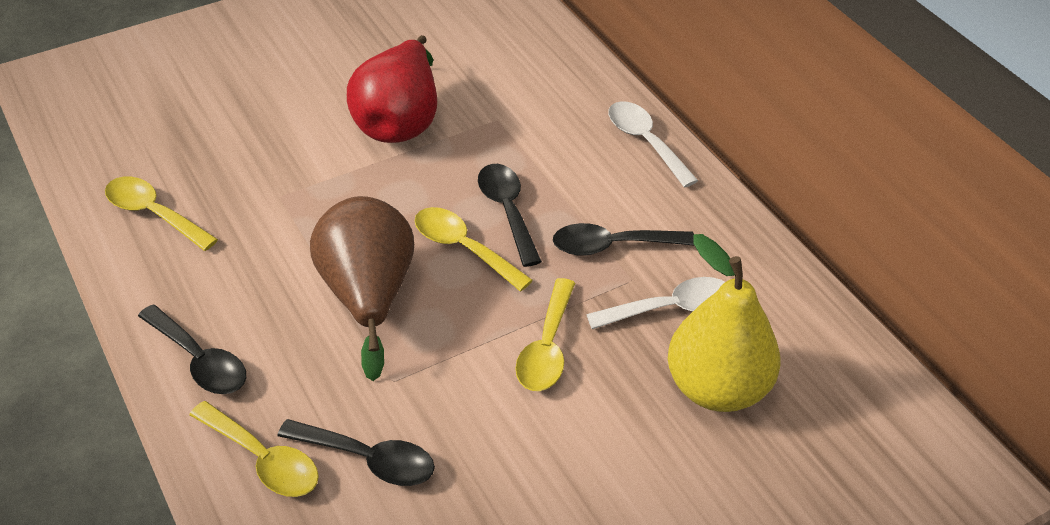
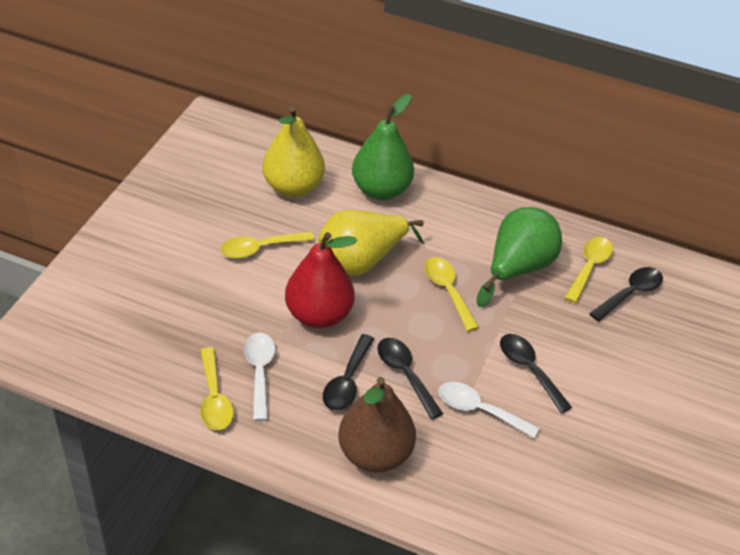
green pear: none = 0 -> [352,94,414,200] [476,207,562,307] = 2
yellow pear: [668,234,780,412] = 1 -> [262,106,325,197] [318,210,424,276] = 2

